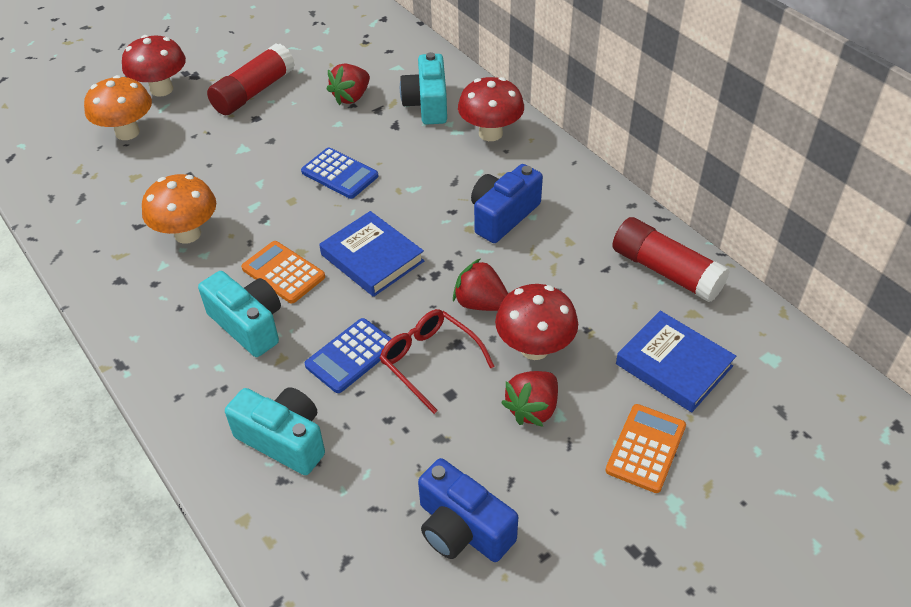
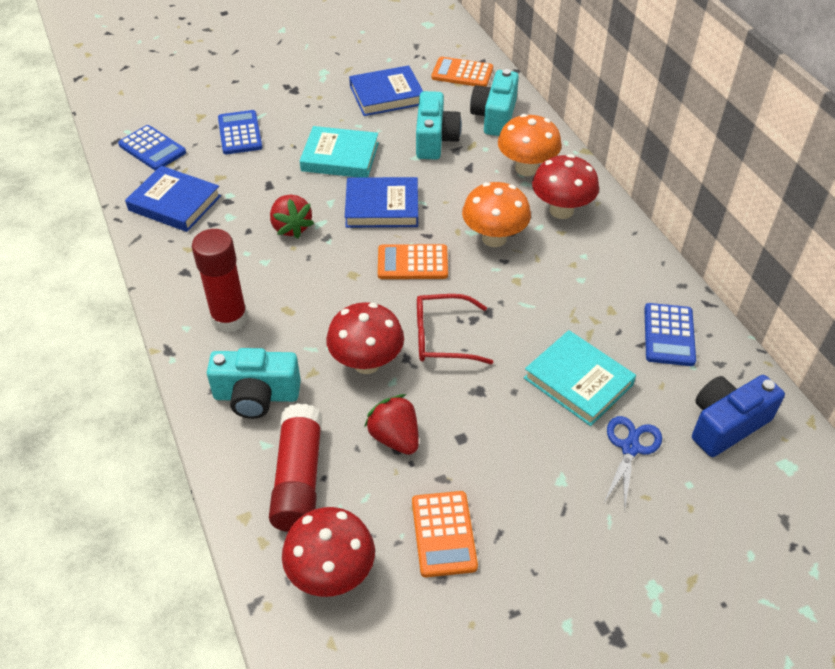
blue book: [319,211,424,297] [616,311,736,412] = 2 -> [125,166,221,232] [345,177,418,228] [349,65,423,116] = 3
blue calculator: [301,148,378,199] [305,318,392,393] = 2 -> [118,125,186,171] [218,110,262,154] [644,303,696,366] = 3
blue camera: [418,458,518,562] [471,164,543,243] = 2 -> [692,375,785,457] = 1
blue scissors: none = 0 -> [604,416,662,508] = 1
orange calculator: [241,241,325,303] [605,404,686,493] = 2 -> [378,244,448,279] [412,491,478,577] [431,57,493,87] = 3
red strawberry: [327,64,370,106] [453,258,508,311] [501,371,558,427] = 3 -> [270,195,314,239] [364,394,419,455] = 2
turquoise book: none = 0 -> [300,126,379,178] [524,330,636,426] = 2

